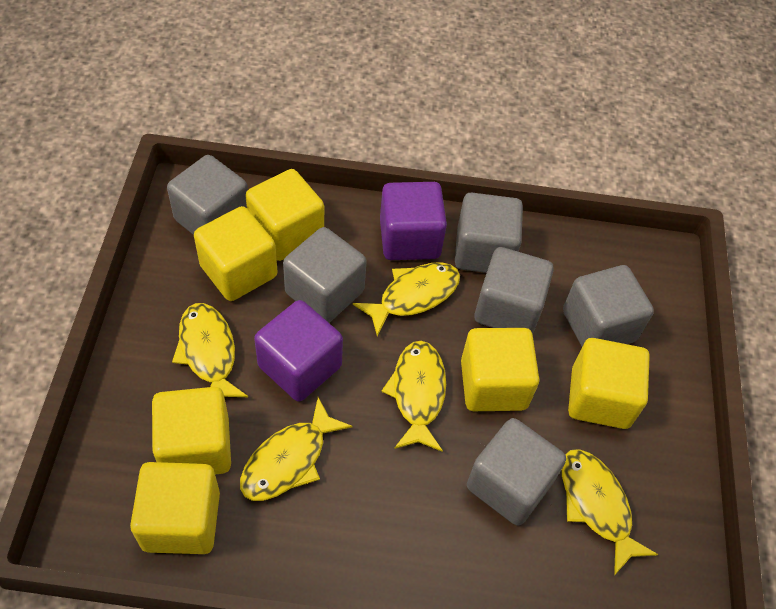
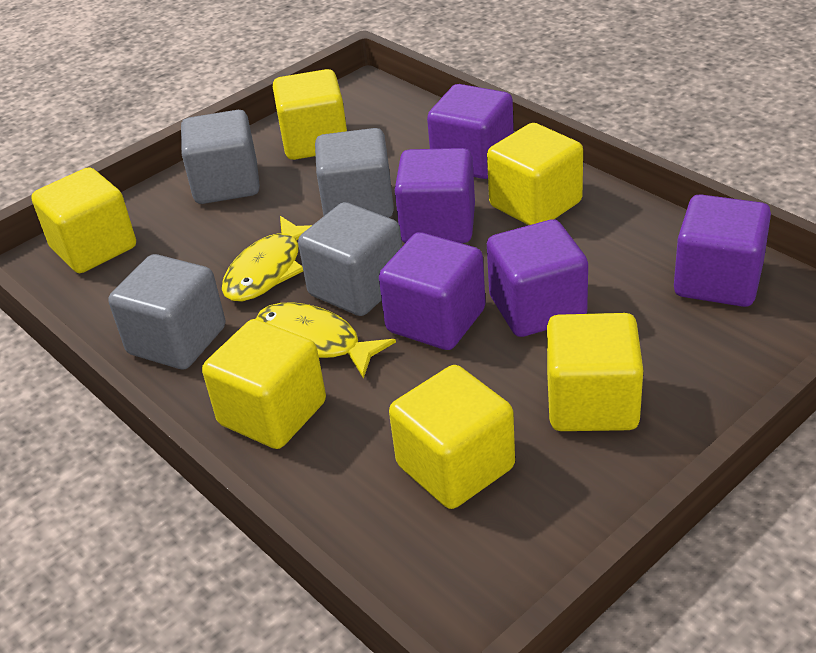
grey cube: [167,155,248,235] [283,227,367,323] [455,193,523,273] [467,418,566,526] [474,247,554,334] [563,265,654,347] = 6 -> [108,254,226,369] [181,110,260,204] [298,202,402,316] [315,128,394,218] = 4
purple cube: [254,300,343,402] [380,182,447,260] = 2 -> [379,232,486,350] [395,148,475,243] [427,84,514,179] [487,220,588,337] [674,194,771,307] = 5
yellow fish: [172,303,248,397] [240,397,352,501] [353,262,460,337] [381,341,446,452] [562,449,658,575] = 5 -> [222,216,312,301] [256,302,396,379] = 2

